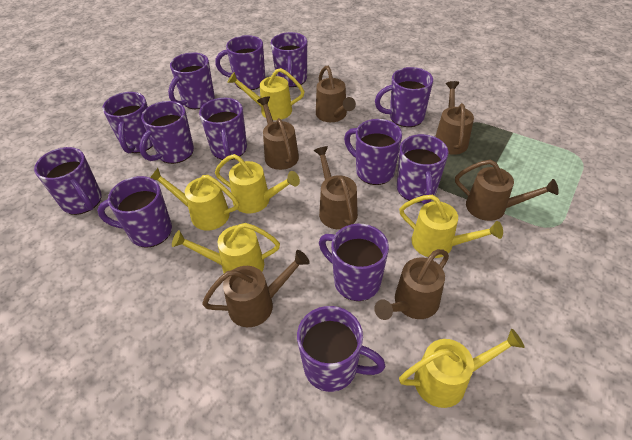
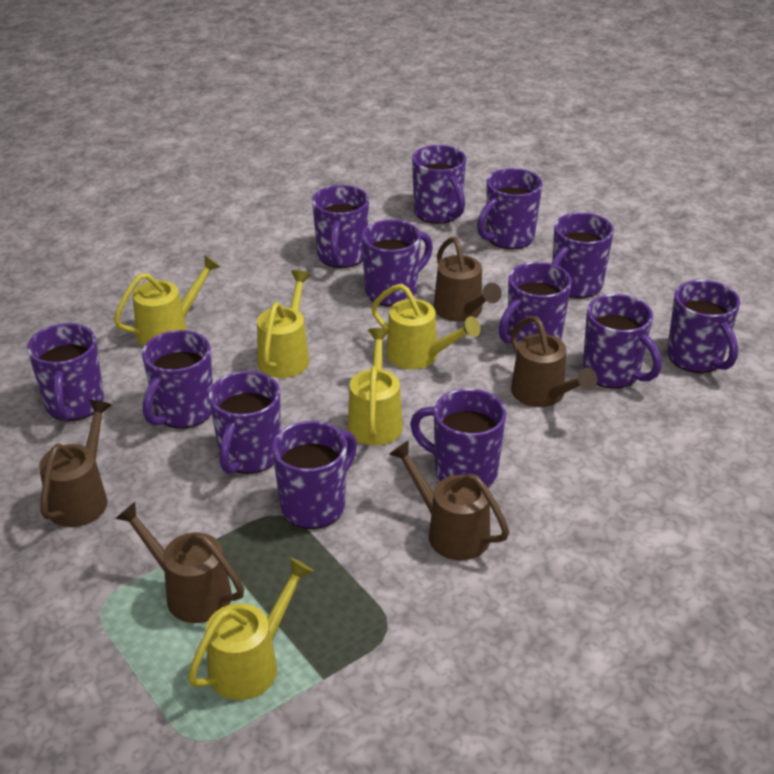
brown watering can: [202,250,310,327] [257,97,299,170] [313,146,358,229] [316,66,356,122] [374,249,449,320] [435,81,474,155] [455,160,559,221] = 7 -> [39,399,112,527] [115,502,244,623] [389,440,509,560] [434,237,502,322] [510,316,597,407] = 5
yellow watering can: [150,168,239,231] [172,223,280,273] [215,154,300,213] [227,68,305,120] [399,195,503,258] [399,328,525,408] = 6 -> [114,255,220,346] [188,558,314,700] [257,270,311,378] [348,328,403,446] [371,284,481,369] = 5

